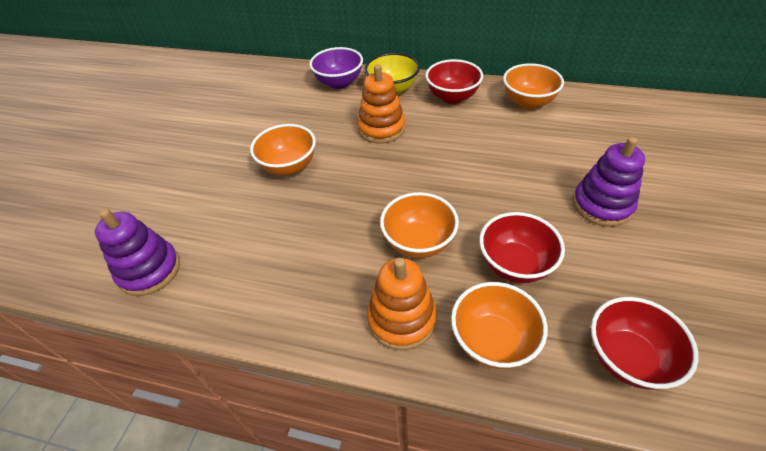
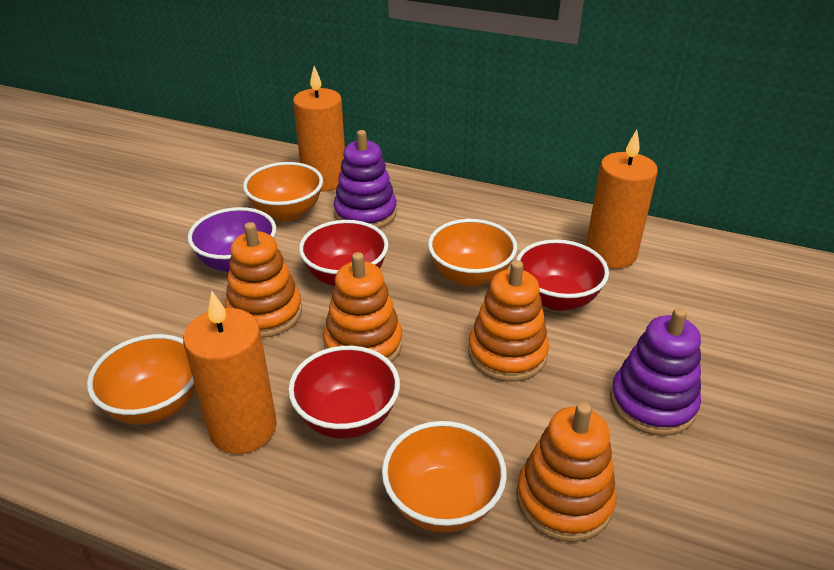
orange candle: none = 0 -> [183,291,277,454] [293,66,345,191] [586,130,658,269] = 3
orange stacking toy: [357,65,405,144] [367,258,437,350] = 2 -> [225,222,302,338] [323,252,402,363] [468,260,549,382] [516,402,617,542] = 4
yellow bowl: [364,53,420,95] = 1 -> none = 0

